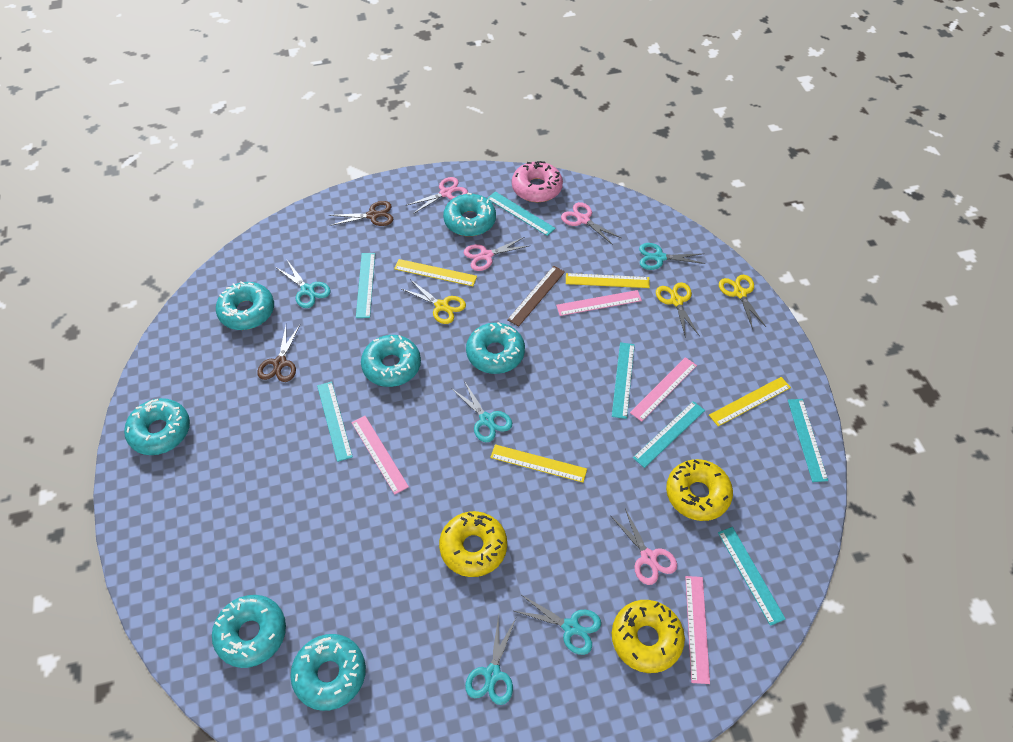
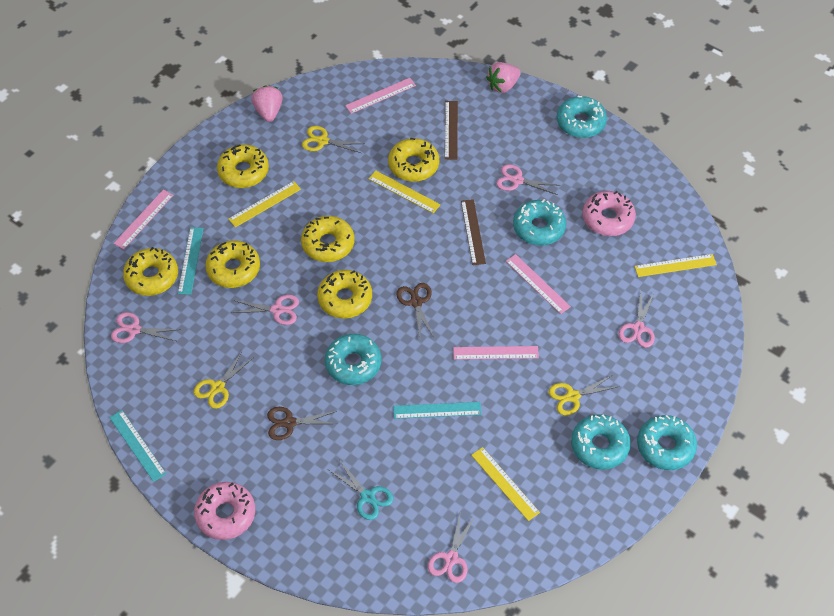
brown ruler: [507,266,565,326] = 1 -> [445,101,458,160] [461,199,486,265] = 2
pink donut: [512,161,563,202] = 1 -> [194,482,255,540] [582,191,636,236] = 2
pink scissors: [406,177,468,214] [464,237,529,271] [561,202,621,245] [611,509,677,585] = 4 -> [111,312,181,343] [231,295,299,325] [428,511,474,583] [496,164,558,195] [619,290,655,348] = 5
pink strawberry: none = 0 -> [251,85,283,122] [486,62,521,93] = 2
turquoise donut: [124,398,190,455] [212,595,286,668] [216,281,274,330] [290,634,366,711] [361,335,421,387] [443,192,496,236] [466,322,525,374] = 7 -> [325,334,382,385] [513,199,566,246] [557,96,607,138] [571,414,631,470] [637,415,697,470] = 5
turquoise ruler: [317,382,353,462] [356,253,375,318] [487,191,556,236] [612,342,635,419] [633,401,705,468] [718,527,786,626] [788,399,828,482] = 7 -> [109,410,166,482] [178,227,204,295] [393,402,482,419] = 3
turquoise scissors: [275,260,331,308] [451,381,512,442] [465,614,516,705] [514,595,601,655] [639,243,706,270] = 5 -> [329,461,393,520] = 1
yellow donut: [439,511,507,577] [612,600,685,673] [666,459,733,521] = 3 -> [123,247,178,296] [205,241,260,288] [217,144,269,188] [301,216,354,262] [317,270,372,318] [388,138,439,182] = 6

